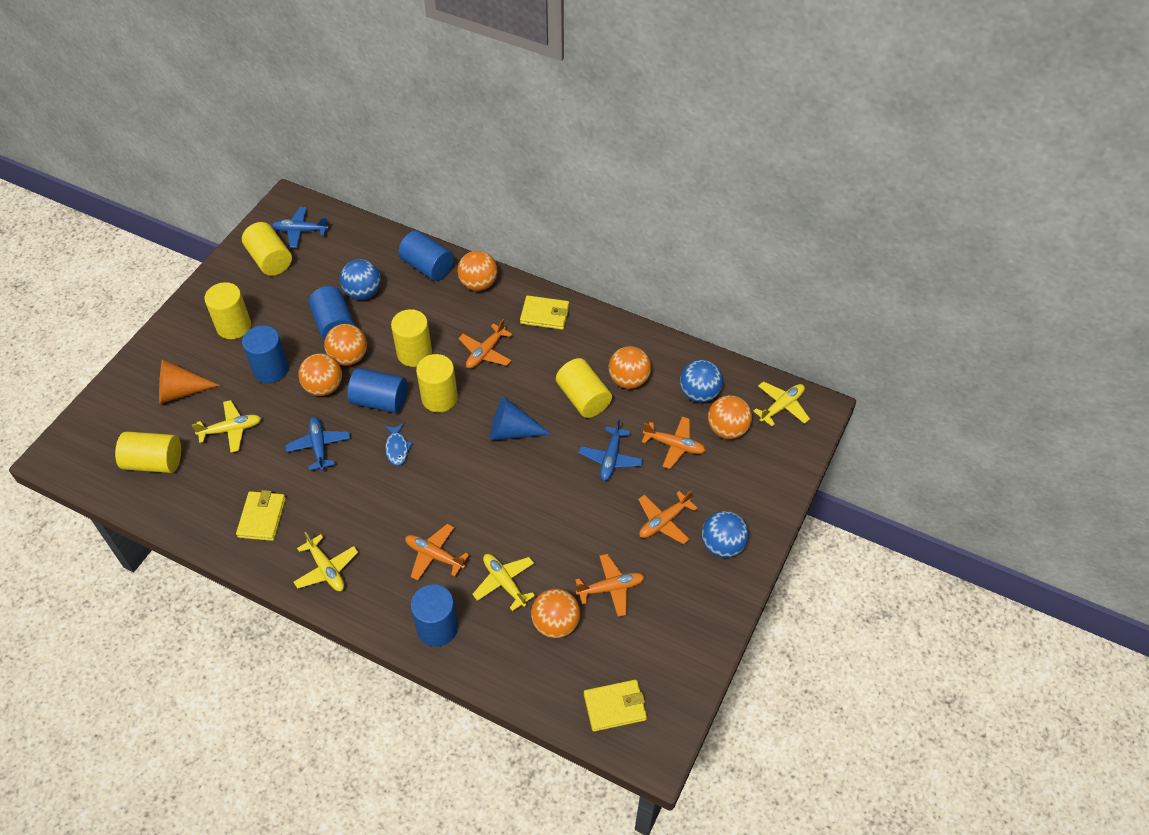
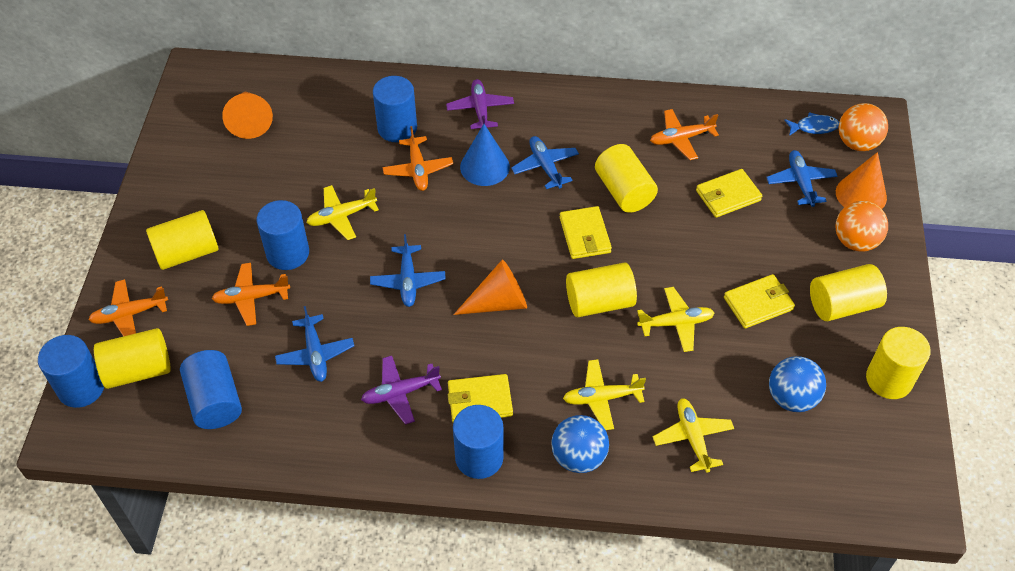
blue ball: [340,259,381,300] [680,360,723,403] [701,511,749,558] = 3 -> [551,415,609,473] [769,356,826,412] = 2
blue plane: [272,207,329,248] [285,417,350,471] [579,419,643,481] = 3 -> [275,306,354,382] [370,234,446,307] [511,136,579,189] [766,150,838,207] = 4
orange ball: [298,353,342,396] [324,324,367,366] [457,251,498,291] [531,589,580,638] [609,346,651,389] [708,395,752,439] = 6 -> [835,201,888,252] [839,103,888,151] = 2
orange cone: [159,359,220,404] = 1 -> [222,91,273,139] [453,259,527,315] [836,152,887,209] = 3
orange plane: [405,524,469,581] [459,319,513,369] [575,554,645,617] [638,490,698,544] [642,417,706,469] = 5 -> [89,279,168,336] [212,263,290,326] [383,126,453,191] [650,109,719,160] = 4
purple plane: none = 0 -> [361,356,442,425] [446,79,514,129] = 2
yellow wallet: [236,490,286,541] [520,295,569,330] [584,679,647,732] = 3 -> [447,374,513,422] [560,206,612,259] [696,169,762,218] [724,274,795,328] = 4

